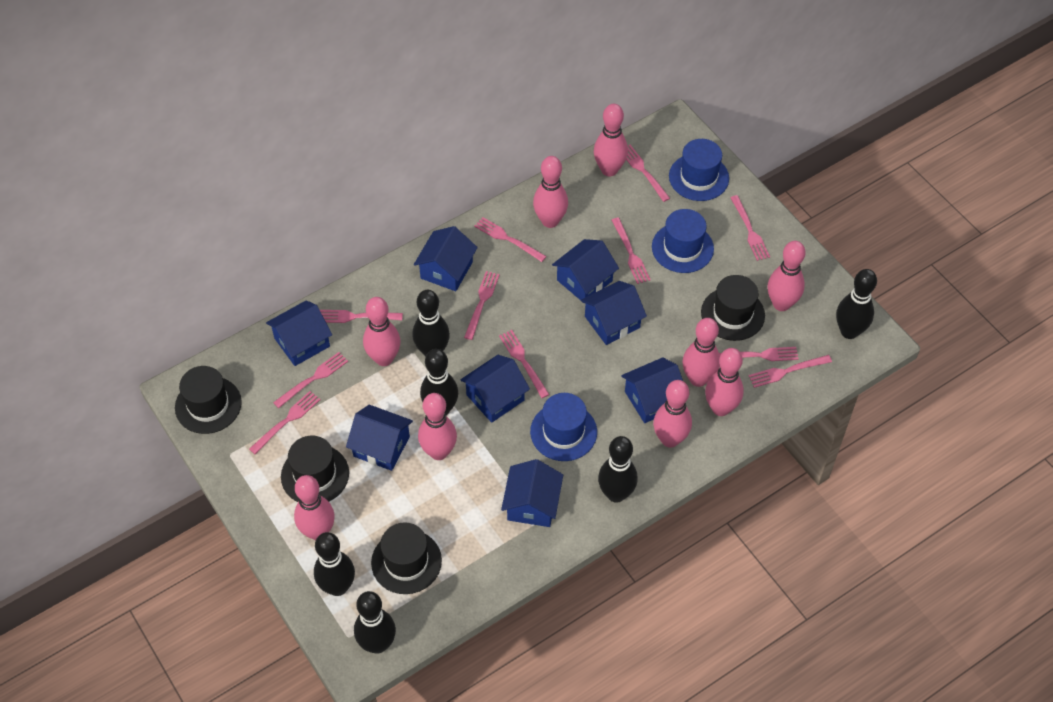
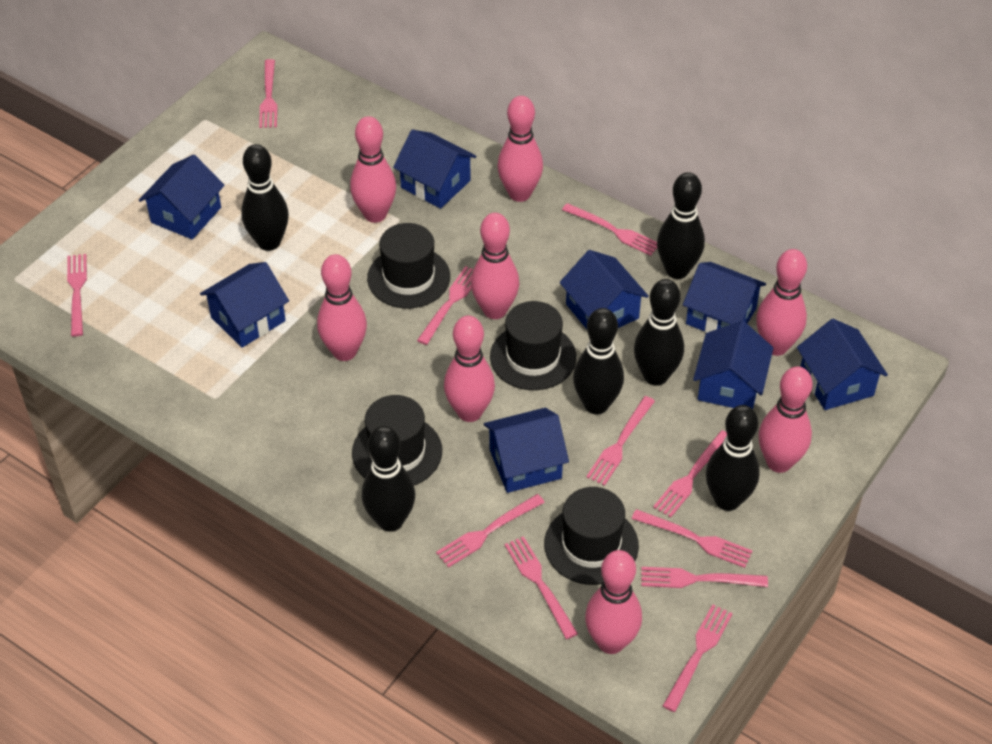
blue hat: [530,393,597,461] [652,209,714,273] [669,139,729,201] = 3 -> none = 0
pink bowling pin: [294,475,335,540] [363,297,401,366] [418,393,457,460] [533,156,568,228] [594,104,628,176] [653,380,692,448] [682,318,720,387] [705,348,744,416] [768,241,805,311] = 9 -> [317,254,367,361] [350,116,396,223] [444,316,495,422] [471,213,519,319] [497,96,543,202] [585,550,642,654] [756,249,807,356] [758,366,813,473] = 8

